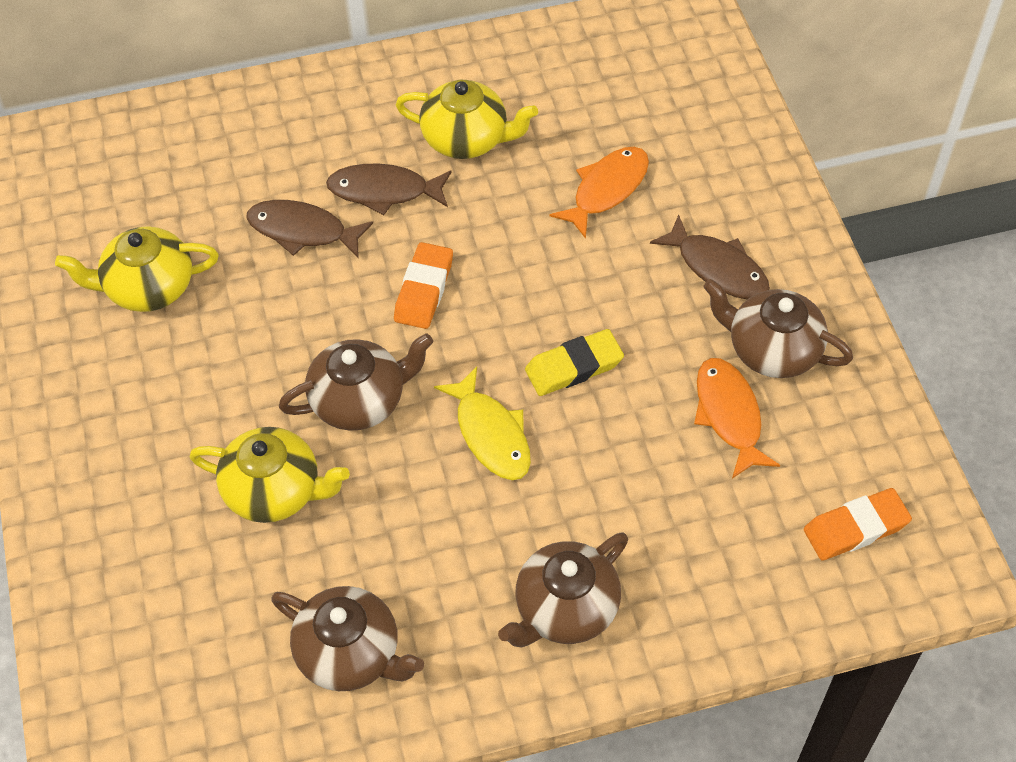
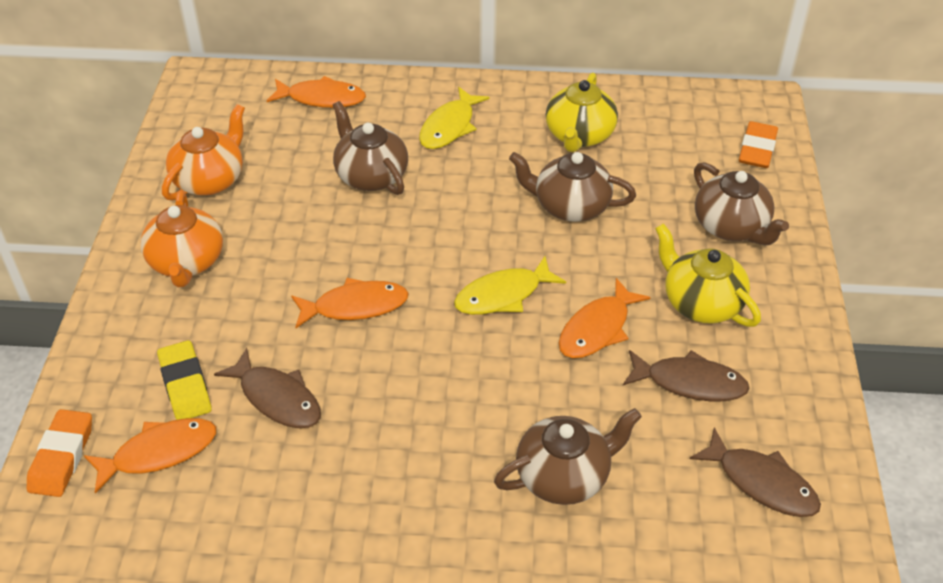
orange fish: [549,147,649,239] [694,358,780,478] = 2 -> [84,418,216,494] [267,76,366,108] [291,278,409,328] [559,278,651,358] = 4
orange teapot: none = 0 -> [140,191,223,287] [162,104,245,200] = 2
yellow fish: [434,367,531,480] = 1 -> [419,87,489,149] [454,256,566,315] = 2
yellow teapot: [55,226,219,312] [190,427,350,523] [396,80,538,159] = 3 -> [545,73,618,152] [655,223,761,327] = 2

